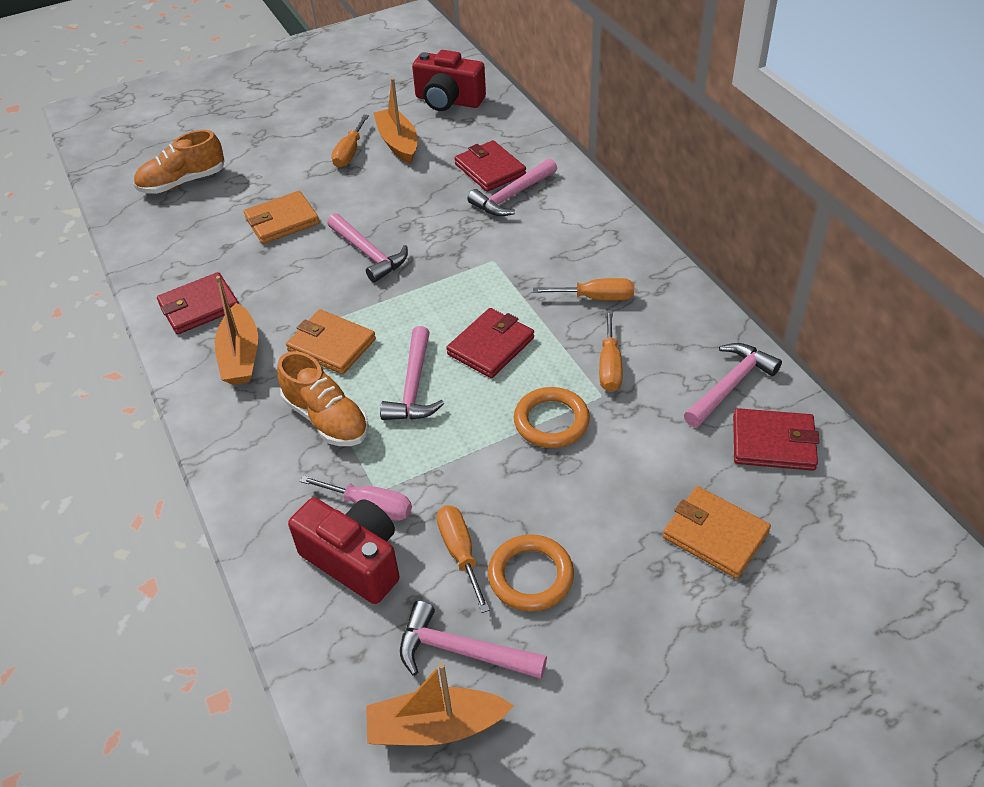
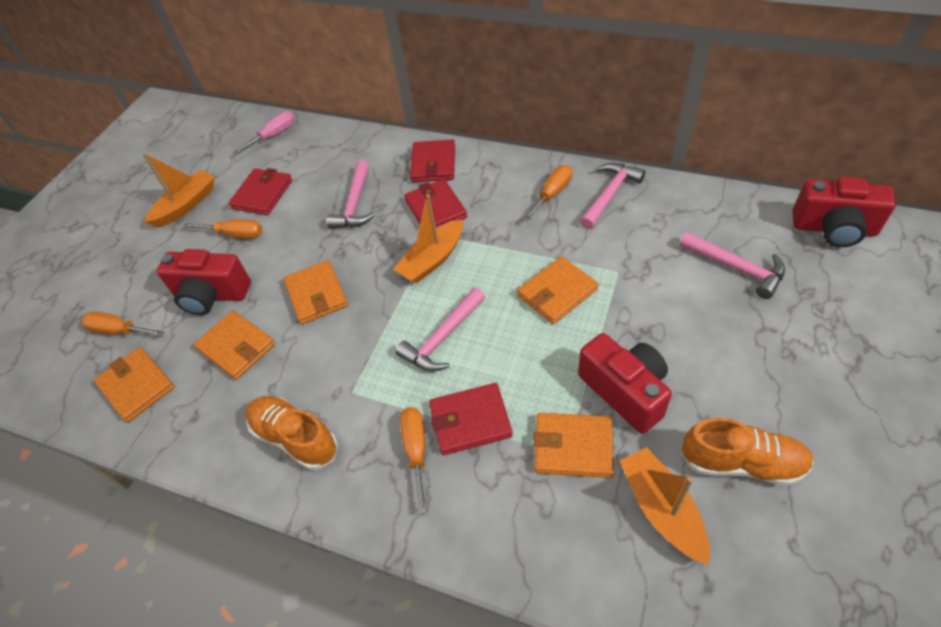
orange ring: [488,534,574,612] [514,387,590,448] = 2 -> none = 0
orange wallet: [244,191,320,244] [286,309,376,374] [663,486,771,579] = 3 -> [94,347,175,423] [194,311,275,380] [283,260,348,325] [517,256,598,324] [533,413,614,478] = 5
pink hammer: [327,213,408,283] [380,326,444,420] [400,601,547,679] [467,158,557,216] [684,343,782,427] = 5 -> [326,161,375,229] [396,287,485,372] [580,163,645,230] [680,232,785,299] = 4
red camera: [288,498,400,604] [412,50,486,111] = 2 -> [156,249,251,315] [578,333,672,434] [792,177,896,247] = 3

